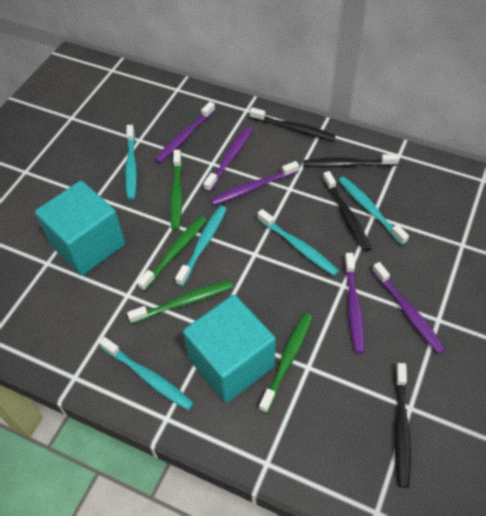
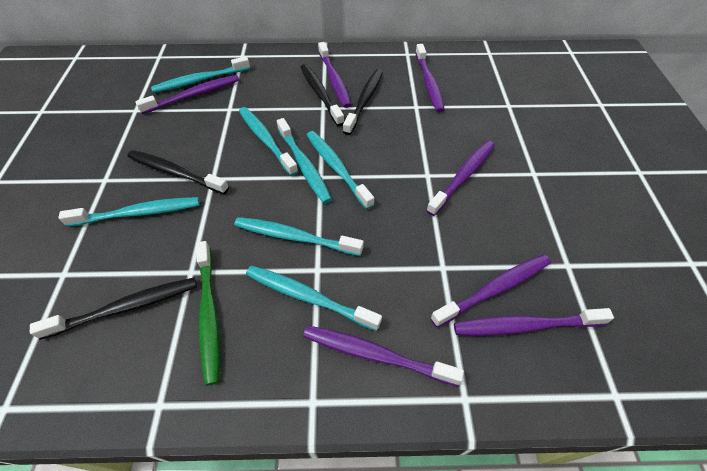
green toothbrush: [127,280,233,324] [137,216,207,291] [170,150,182,230] [259,313,312,413] = 4 -> [196,241,220,386] = 1
purple toothbrush: [155,102,215,163] [204,127,253,192] [211,161,299,205] [344,253,365,354] [372,262,446,354] = 5 -> [135,75,240,114] [303,326,464,386] [318,42,351,108] [415,44,445,112] [426,141,495,216] [430,254,551,328] [454,308,614,336] = 7
turquoise cube: [35,180,125,275] [183,295,276,403] = 2 -> none = 0
turquoise toothbrush: [99,337,194,410] [125,125,137,200] [175,206,227,286] [257,209,339,276] [338,177,409,245] = 5 -> [58,197,200,227] [151,56,250,93] [234,217,364,256] [239,107,298,176] [246,266,382,331] [277,118,332,204] [307,131,374,209] = 7

